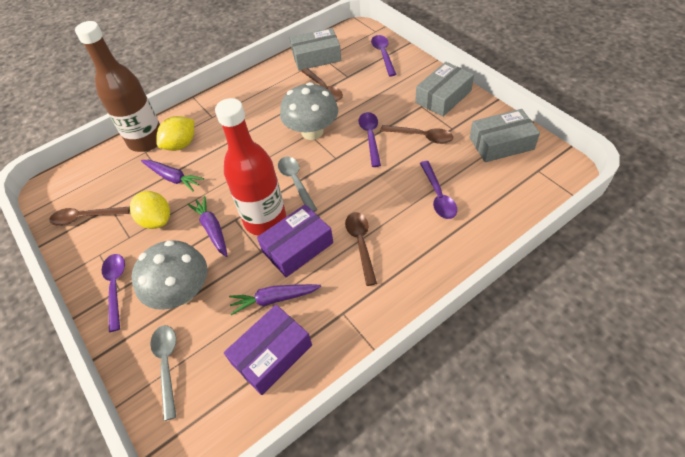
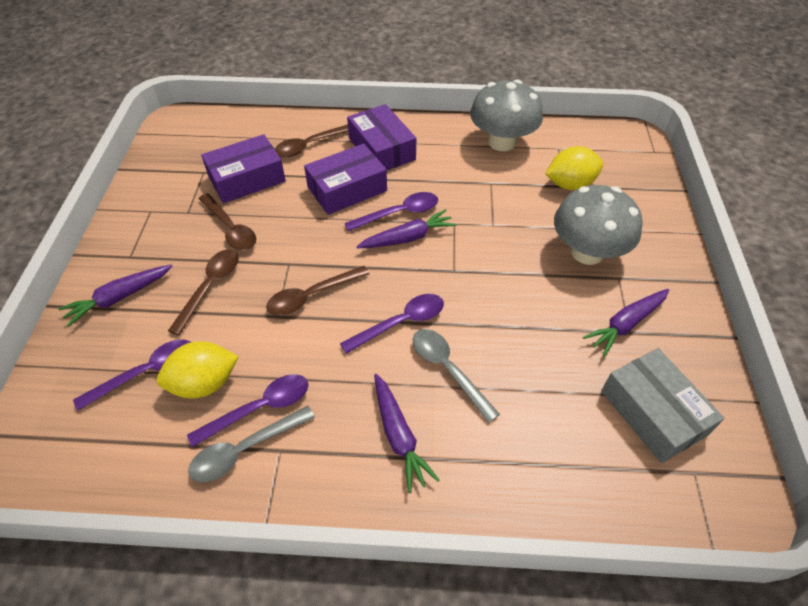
brown bottle: [75,21,160,152] = 1 -> none = 0
grey box: [290,28,341,71] [415,62,474,117] [470,109,540,162] = 3 -> [601,348,724,463] = 1
purple box: [224,305,312,395] [257,204,333,277] = 2 -> [201,134,286,203] [304,143,387,215] [347,104,416,170] = 3
purple carrot: [141,160,204,191] [187,196,228,257] [229,284,321,315] = 3 -> [59,265,173,327] [356,209,456,248] [374,374,439,493] [583,289,669,356] = 4
red bottle: [215,98,286,236] = 1 -> none = 0

